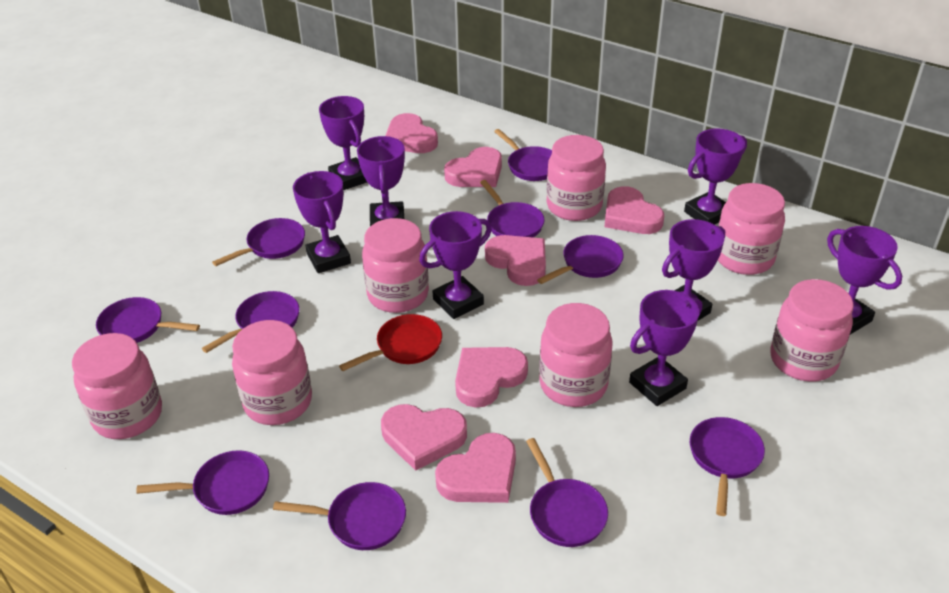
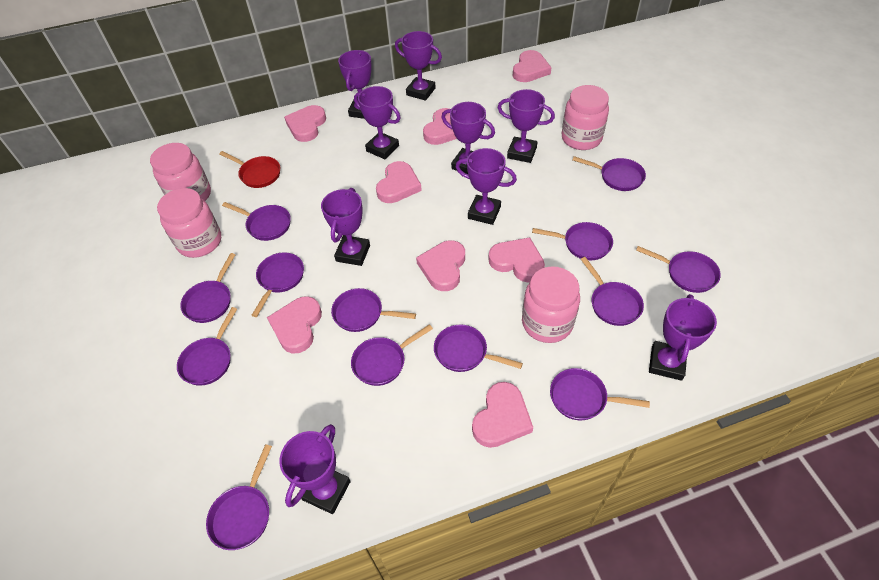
pink heart: [381,404,467,471] [385,113,438,153] [435,433,516,503] [444,147,502,187] [455,347,528,408] [485,235,546,286] [604,186,664,234] = 7 -> [267,296,322,353] [284,105,326,142] [376,161,422,203] [416,240,465,291] [423,108,457,145] [472,382,533,448] [488,237,545,283] [513,50,552,82] = 8
pink jar: [72,333,162,439] [232,320,312,425] [362,218,429,313] [539,303,613,407] [546,135,606,221] [718,183,785,275] [771,279,854,382] = 7 -> [150,143,211,201] [157,188,221,258] [522,266,580,343] [561,85,609,150] = 4
purple pan: [96,297,200,343] [137,450,269,515] [202,291,300,353] [212,218,305,266] [273,482,406,550] [480,180,545,238] [494,129,552,181] [526,438,608,547] [537,235,624,284] [690,417,765,516] = 10 -> [177,307,237,386] [180,253,235,323] [206,444,272,550] [222,202,291,241] [251,252,304,317] [331,288,416,332] [351,324,433,386] [434,325,523,372] [532,222,613,260] [550,368,650,420] [573,156,646,191] [581,257,644,326] [636,246,721,293] = 13
purple trophy: [293,171,351,273] [319,96,367,190] [357,136,405,226] [419,211,492,319] [629,290,702,406] [662,219,725,321] [684,129,747,225] [827,226,902,334] = 8 -> [280,424,351,514] [321,188,370,266] [338,50,372,119] [354,86,401,159] [395,31,442,101] [441,102,495,174] [456,148,517,225] [498,89,555,163] [649,294,717,381] = 9

